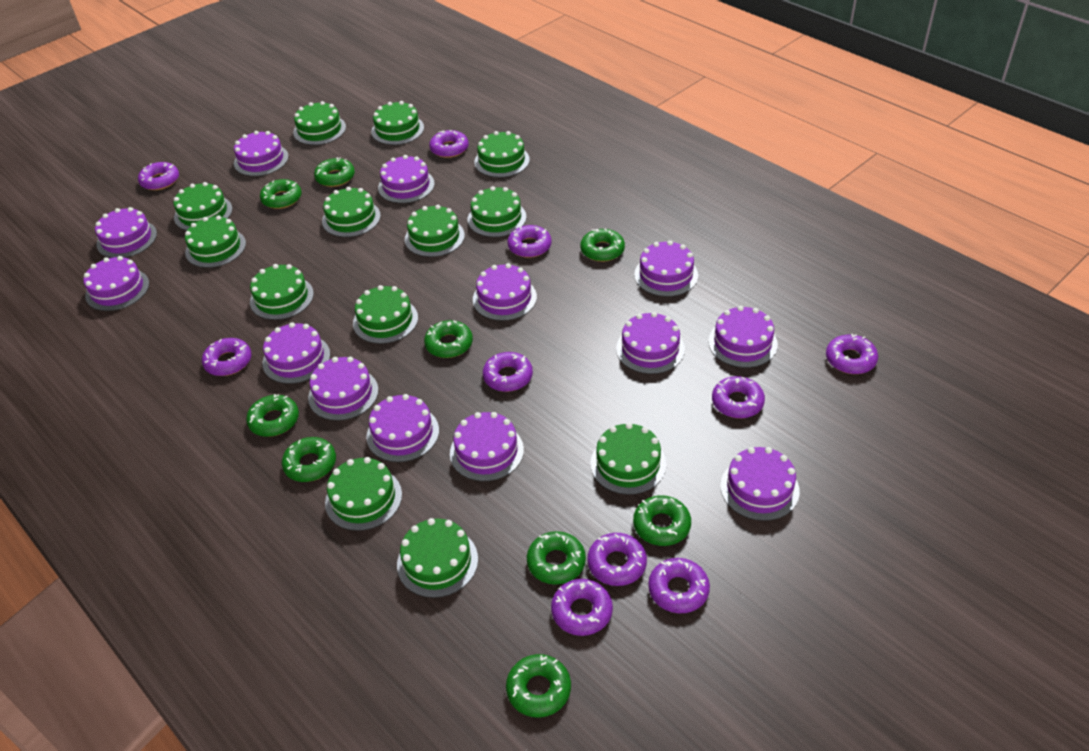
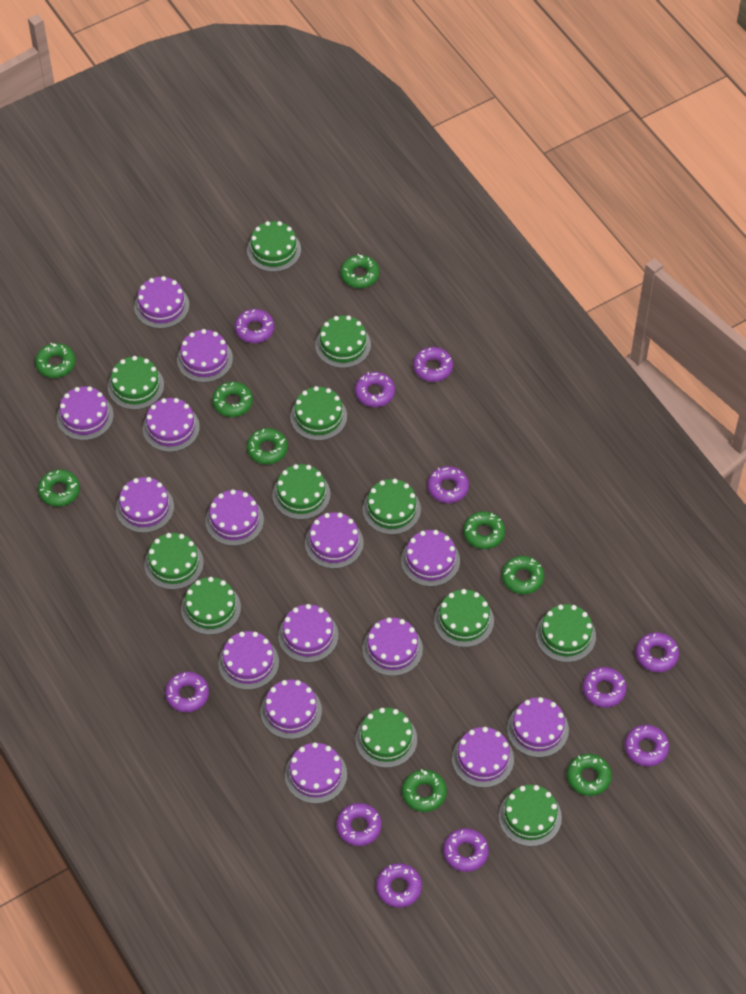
green cake: [173,182,233,231] [185,215,246,268] [250,264,314,320] [293,101,346,145] [322,187,381,237] [325,457,402,531] [353,285,418,344] [371,101,424,145] [397,518,478,598] [405,205,465,257] [468,186,526,237] [474,131,530,178] [590,423,666,495] = 13 -> [108,356,164,410] [144,533,204,590] [181,577,241,635] [247,221,301,272] [272,464,330,520] [290,386,347,441] [315,315,371,368] [356,708,417,768] [363,479,421,535] [434,589,494,647] [499,785,562,846] [536,604,596,662] = 12
purple cake: [83,256,149,311] [95,207,157,258] [234,131,289,176] [262,322,330,384] [308,357,378,421] [366,394,439,462] [378,155,435,203] [450,412,524,481] [473,263,537,321] [616,312,685,374] [634,240,698,297] [708,306,778,368] [720,447,800,521] = 13 -> [57,386,114,440] [116,477,174,533] [134,276,189,329] [143,398,200,452] [177,329,233,383] [206,489,264,546] [218,631,279,690] [261,680,322,739] [278,604,338,663] [285,742,347,804] [305,512,364,569] [363,618,423,676] [401,530,460,587] [452,727,514,788] [507,697,569,758] = 15
purple donut: [138,162,179,190] [202,338,251,376] [429,130,468,158] [483,352,533,392] [508,225,552,258] [551,579,613,636] [587,533,647,586] [648,558,710,613] [712,376,765,419] [826,334,878,374] = 10 -> [165,672,209,712] [234,309,274,343] [336,803,382,846] [355,372,395,407] [376,863,422,908] [413,347,453,382] [427,466,469,503] [443,828,489,872] [582,667,627,708] [624,725,669,766] [635,632,679,672] = 11

